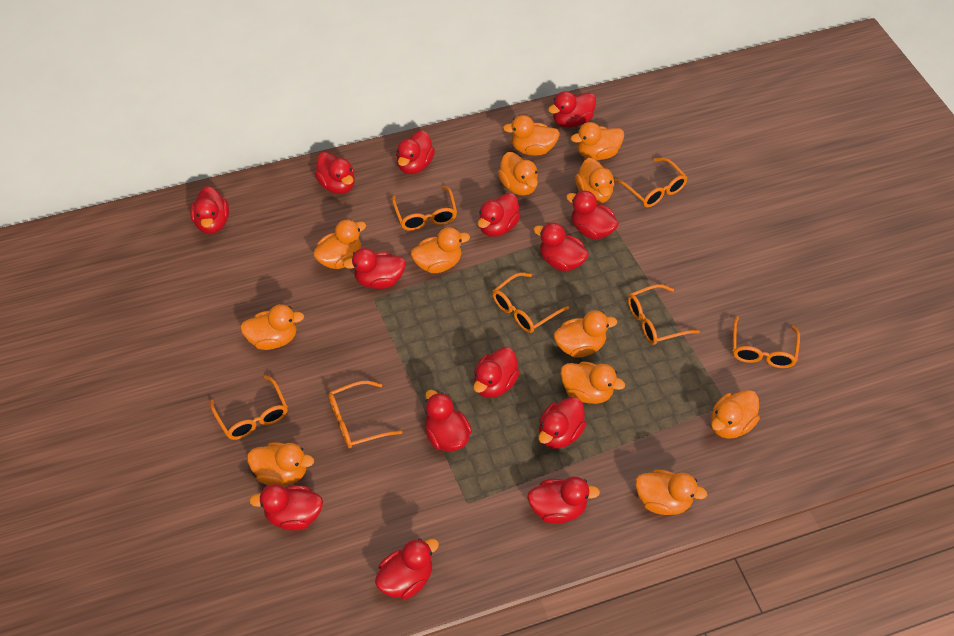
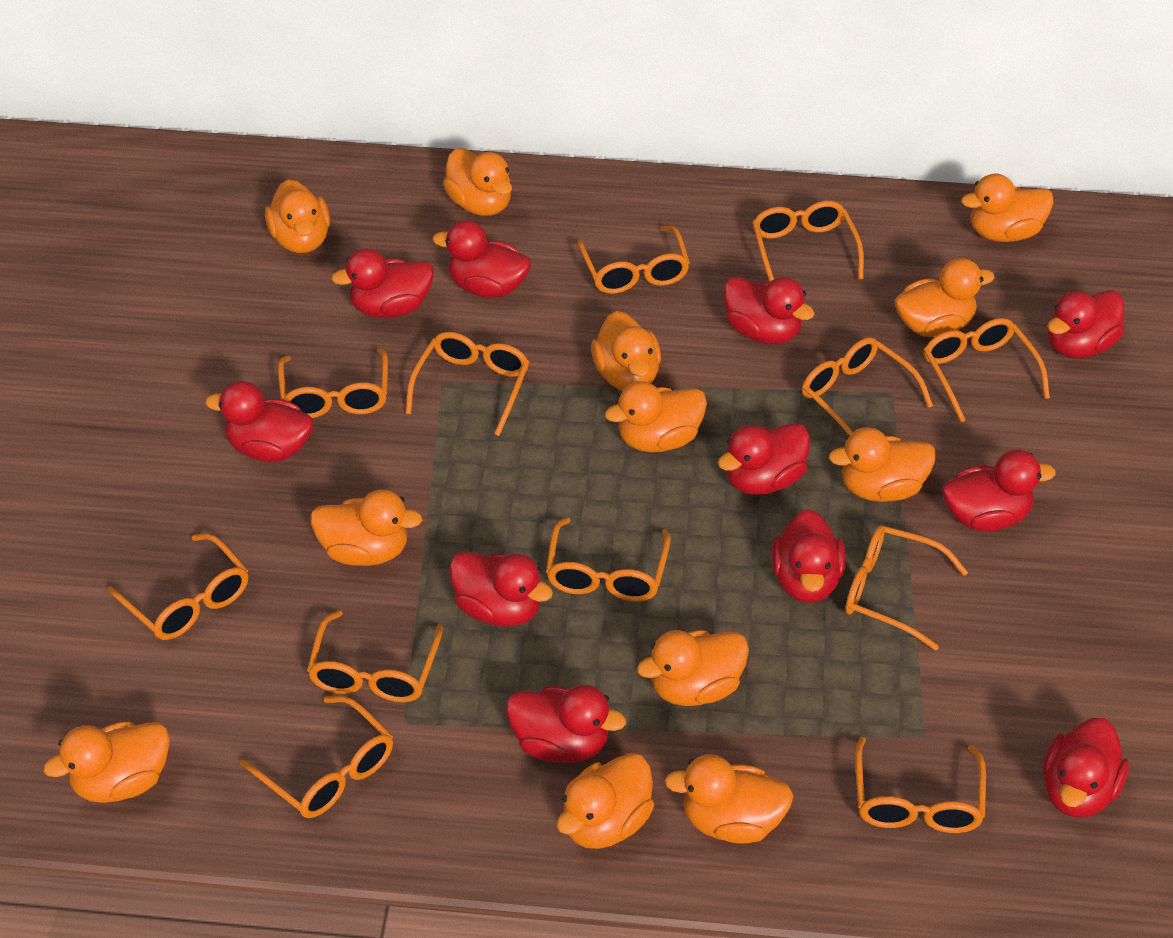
orange glasses: [210,375,288,440] [328,381,402,448] [392,186,457,231] [492,272,569,333] [614,158,688,207] [628,284,700,345] [733,316,800,368] = 7 -> [107,533,249,640] [240,695,393,818] [278,348,388,418] [307,610,443,702] [405,332,530,436] [546,517,671,602] [577,226,690,294] [752,201,864,282] [802,337,933,435] [845,525,968,650] [855,737,986,833] [924,318,1050,422] = 12
red duck: [190,186,229,234] [249,484,323,530] [314,152,355,194] [343,248,406,289] [375,538,439,599] [396,130,435,174] [425,390,472,452] [473,347,520,398] [478,193,521,237] [527,477,600,524] [533,222,589,271] [538,397,587,449] [548,91,596,128] [566,190,619,239] = 14 -> [205,381,314,462] [331,248,434,318] [433,220,531,298] [449,551,553,627] [506,684,626,763] [718,423,810,495] [724,276,815,344] [771,509,846,603] [942,450,1056,532] [1043,718,1129,818] [1047,290,1124,359] = 11

